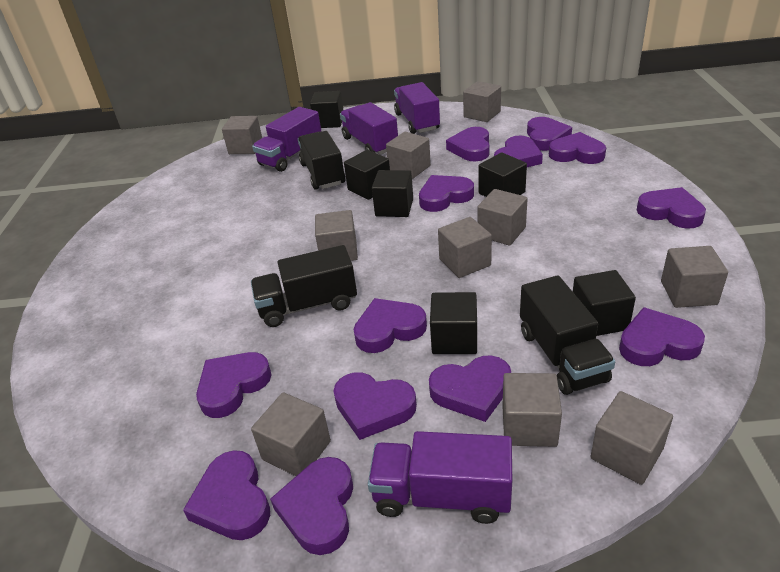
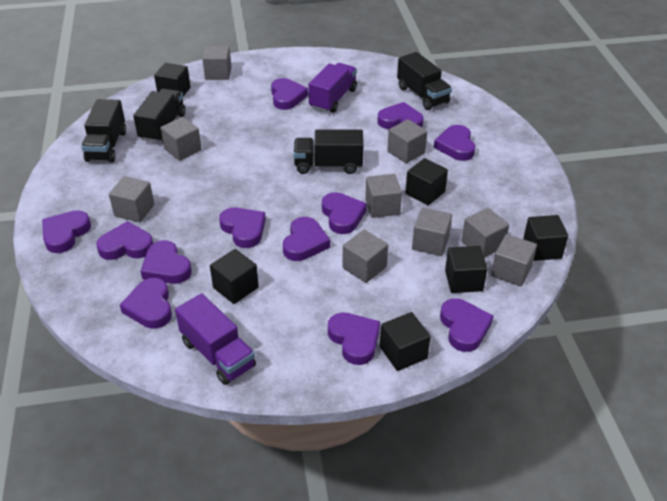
black truck: [251,245,357,327] [298,131,346,190] [520,275,615,395] = 3 -> [81,99,126,163] [133,89,186,143] [293,130,363,174] [397,52,452,110] = 4
grey cube: [222,116,262,154] [251,392,331,476] [315,210,358,261] [386,132,431,179] [438,217,492,278] [463,81,501,122] [477,189,528,246] [502,373,562,447] [590,391,673,485] [661,246,728,308] = 10 -> [109,176,154,222] [160,117,202,161] [202,46,231,80] [342,230,388,283] [365,174,402,218] [387,119,427,163] [412,207,452,256] [462,208,509,258] [491,234,537,286] = 9
purple heart: [183,450,270,540] [196,352,272,418] [270,457,353,555] [333,372,417,440] [353,298,427,353] [419,175,474,212] [429,355,511,422] [446,127,490,161] [494,136,543,167] [527,117,572,151] [549,132,606,164] [619,307,705,366] [637,187,706,229] = 13 -> [42,210,91,253] [96,221,153,260] [120,278,172,329] [140,240,192,284] [219,207,266,248] [271,78,308,110] [283,217,330,261] [322,192,367,234] [328,313,380,365] [377,102,424,129] [434,125,475,161] [440,298,494,352] = 12
purple truck: [252,107,321,172] [340,102,398,155] [368,431,512,524] [394,82,440,134] = 4 -> [175,293,256,385] [308,63,357,113] = 2

